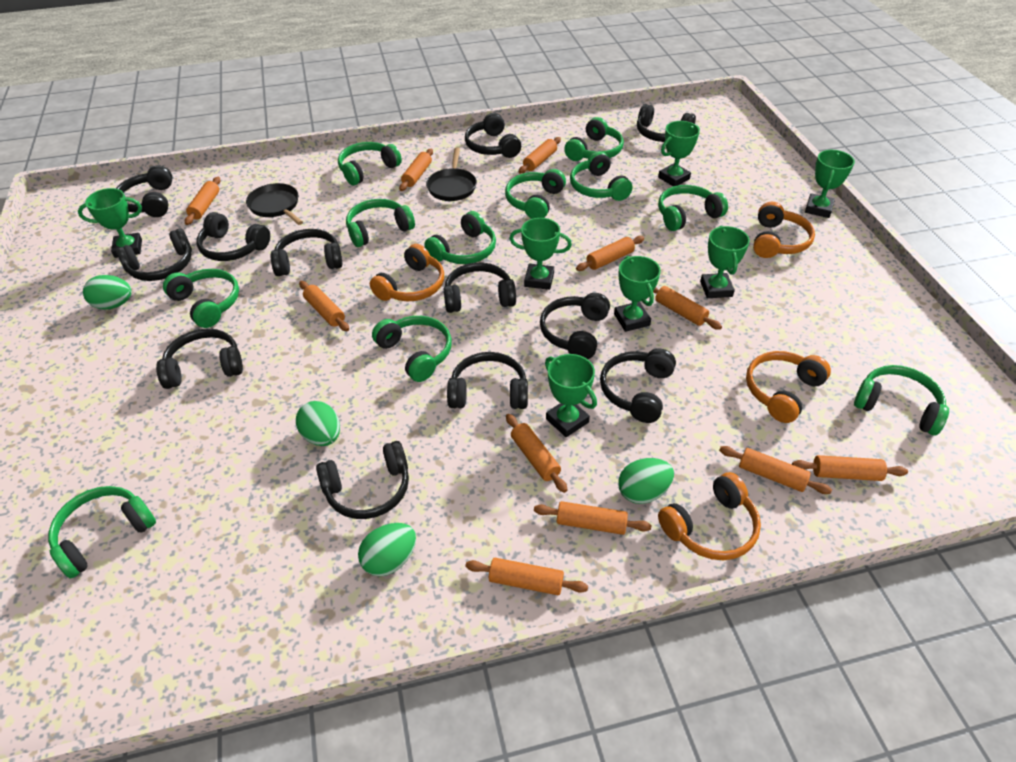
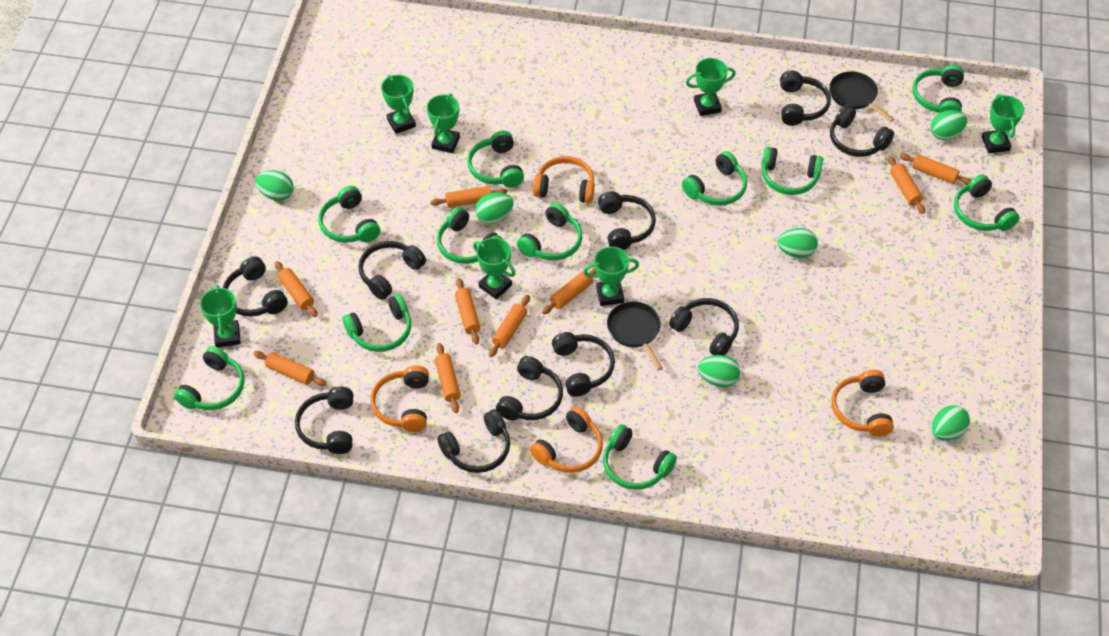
black headphones: [116,165,172,217] [116,228,192,281] [156,328,243,389] [196,212,270,261] [270,229,342,276] [316,441,409,519] [444,262,516,313] [447,352,528,409] [465,113,521,158] [540,293,610,359] [600,349,676,423] [637,104,696,142] = 12 -> [223,256,288,316] [295,387,353,454] [358,241,426,300] [437,409,510,473] [496,356,563,420] [552,332,615,397] [598,191,656,250] [669,298,739,356] [780,70,831,126] [830,105,894,157] = 10
green egg: [83,275,132,310] [296,401,340,446] [358,523,416,576] [618,458,674,504] = 4 -> [255,170,294,201] [475,192,514,224] [698,355,740,387] [777,228,818,258] [930,110,967,140] [931,405,970,441] = 6
orange rolling pin: [185,177,221,225] [299,281,349,331] [399,149,433,191] [465,558,588,595] [506,414,567,493] [519,137,561,174] [534,501,651,535] [576,236,644,271] [653,286,722,330] [719,446,832,494] [792,455,908,481] = 11 -> [253,351,326,386] [275,261,318,317] [430,186,507,208] [435,343,461,413] [455,278,480,344] [489,295,530,357] [542,267,597,314] [888,156,925,214] [899,153,971,185] = 9

